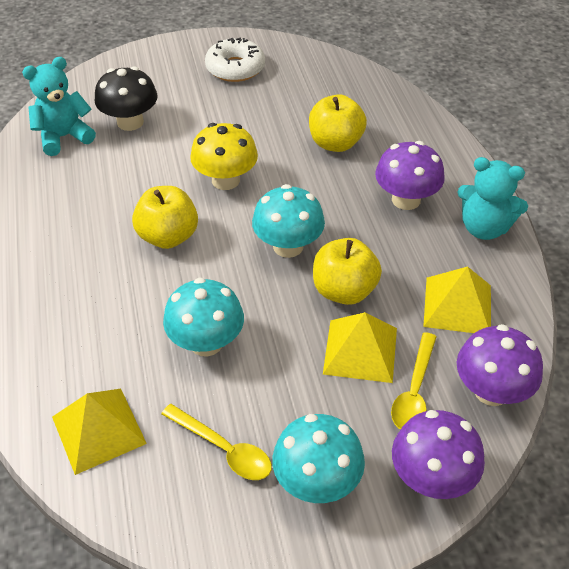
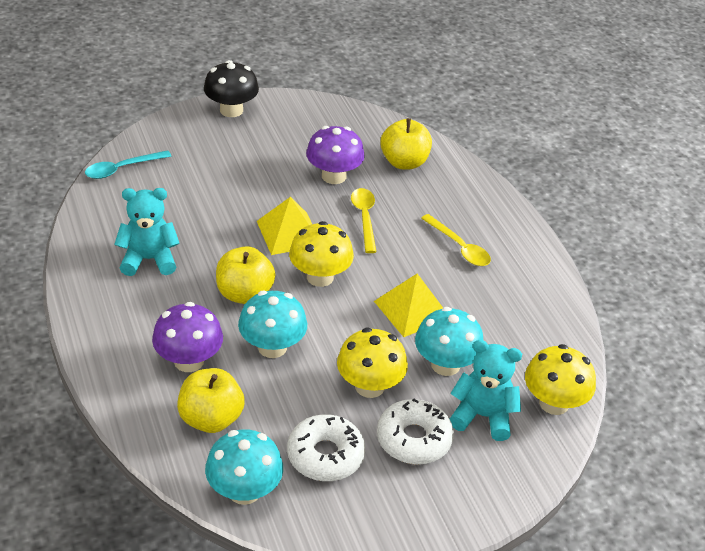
purple mushroom: [375,141,445,210] [392,410,485,499] [457,324,543,406] = 3 -> [152,302,223,372] [306,126,365,184] = 2
turquoise spoon: none = 0 -> [85,150,171,179] = 1
white donut: [205,38,265,82] = 1 -> [287,414,365,481] [377,398,454,465] = 2
yellow mushroom: [190,123,258,190] = 1 -> [289,221,354,287] [337,328,408,398] [525,344,596,415] = 3
yellow pyramid: [52,389,147,475] [323,312,397,383] [423,267,491,333] = 3 -> [257,197,312,255] [374,274,443,337] = 2

